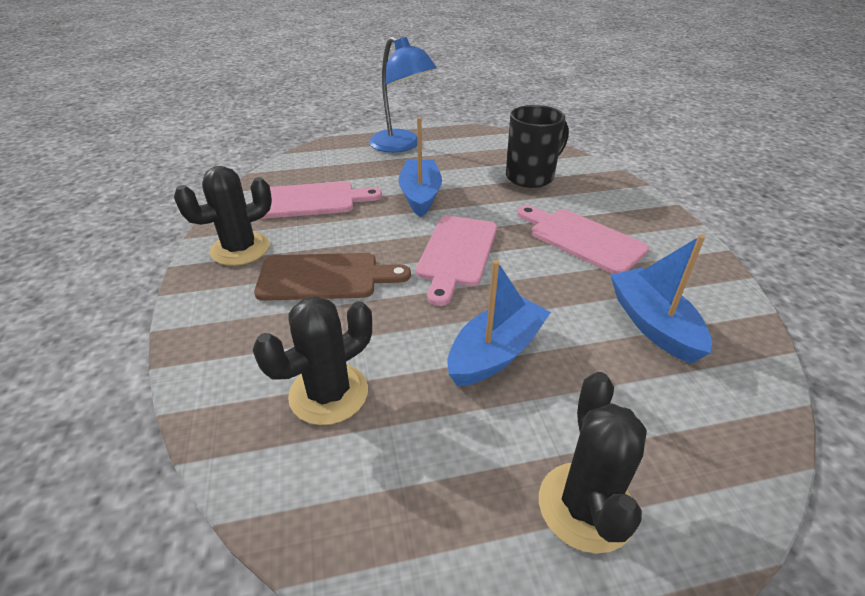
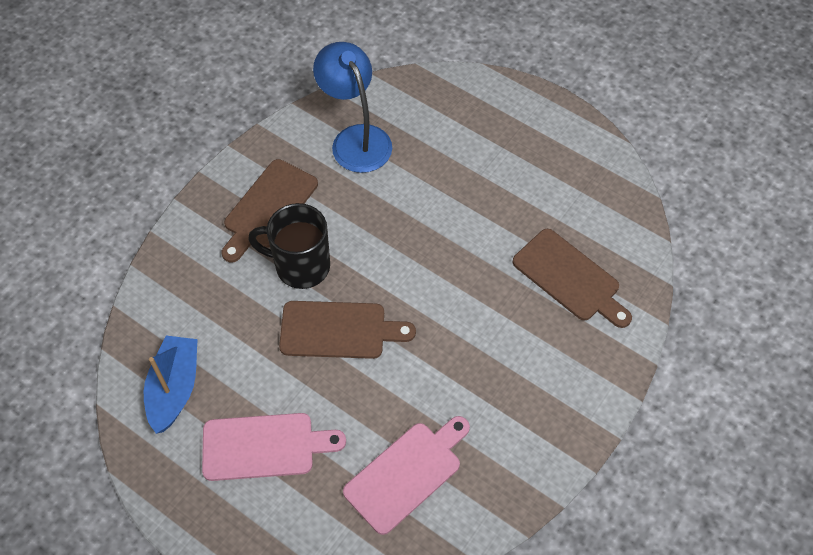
black cactus: [174,166,272,266] [253,296,372,425] [539,372,647,554] = 3 -> none = 0
blue boat: [398,117,442,217] [448,260,551,387] [610,235,712,364] = 3 -> [144,336,198,434] = 1
brown cutting board: [254,253,411,301] = 1 -> [221,159,318,263] [279,301,416,359] [512,229,632,328] = 3
pink cutting board: [260,181,382,219] [416,216,497,306] [517,205,649,274] = 3 -> [202,413,346,481] [343,416,470,535] = 2

